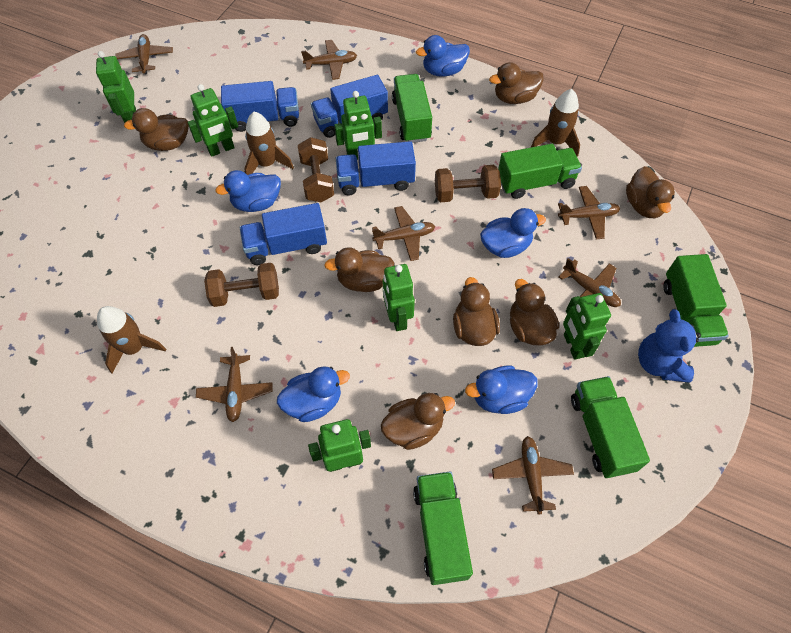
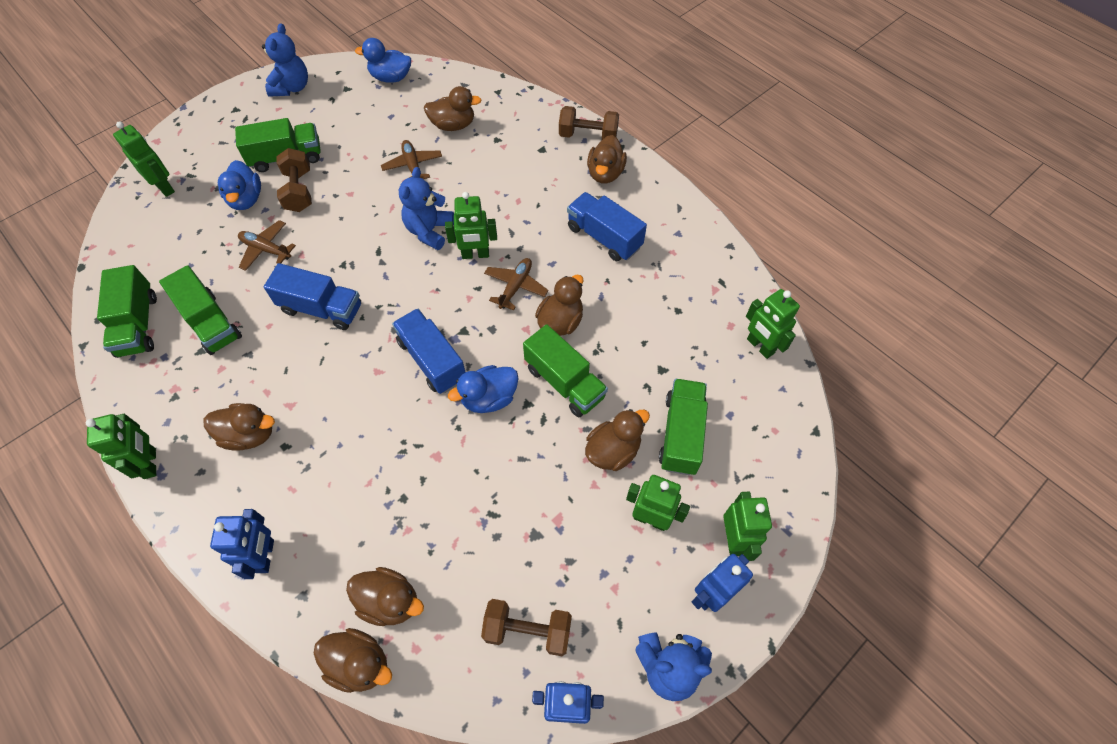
blue duck: [215,170,281,212] [277,366,350,422] [416,35,470,77] [465,366,538,414] [480,208,546,258] = 5 -> [218,160,261,210] [355,38,411,83] [448,365,519,413] = 3
blue robot: none = 0 -> [210,509,274,579] [532,681,604,724] [692,554,753,612] = 3
blue teddy bear: [638,309,701,383] = 1 -> [262,23,308,97] [399,167,454,250] [635,632,712,701] = 3
blue truck: [221,81,299,132] [240,203,327,265] [311,75,388,138] [336,141,416,196] = 4 -> [264,263,361,330] [392,309,465,394] [567,192,647,261] = 3
brown plane: [115,34,173,75] [196,347,273,422] [301,40,357,80] [372,206,435,261] [492,436,574,515] [558,186,620,240] [559,258,621,307] = 7 -> [238,220,296,271] [381,140,442,179] [484,258,549,310] = 3
brown rocket: [97,306,166,373] [244,112,294,175] [531,89,580,156] = 3 -> none = 0

